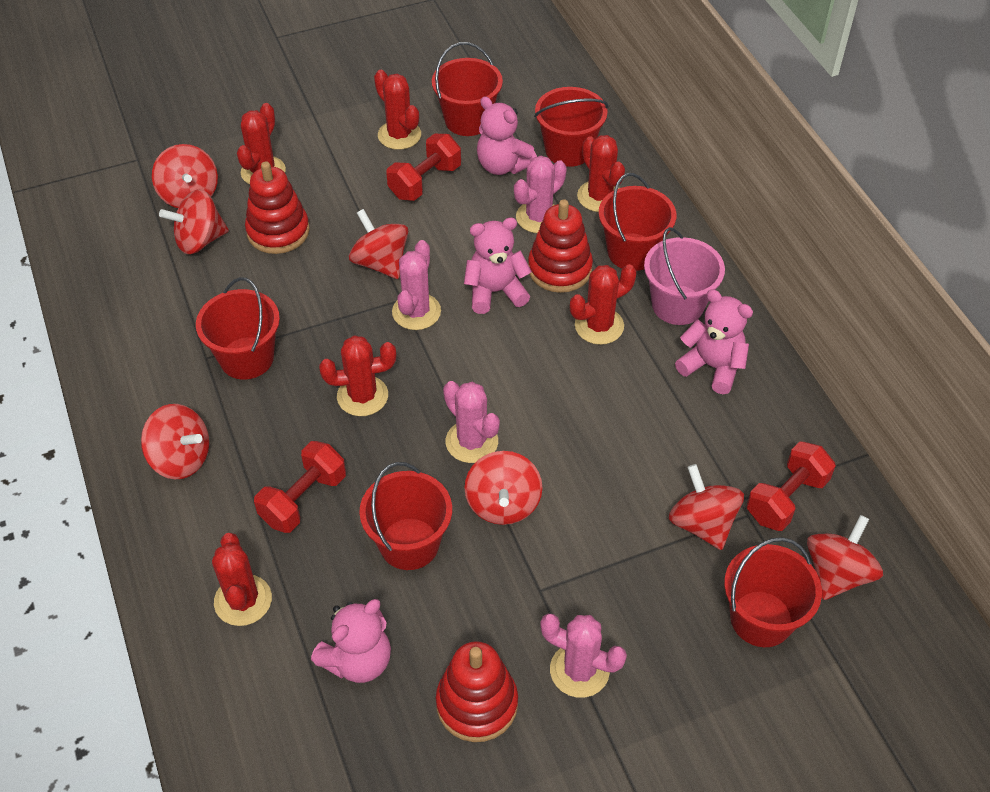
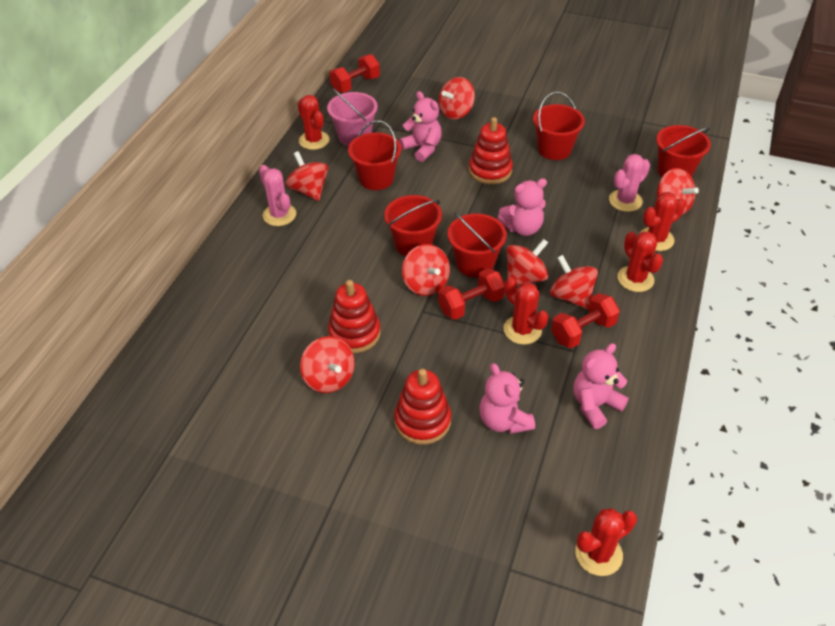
pink cactus: [392,240,441,330] [443,381,500,463] [514,156,567,233] [540,614,627,698] = 4 -> [259,165,296,226] [609,154,650,212] = 2
red bucket: [196,277,280,380] [359,462,452,570] [432,42,503,136] [534,87,608,167] [599,173,676,271] [724,537,822,647] = 6 -> [348,120,401,190] [384,195,442,256] [448,212,507,278] [533,92,585,160] [656,125,711,177] = 5
red cactus: [212,533,272,626] [237,103,286,184] [319,335,396,416] [374,70,421,150] [570,264,636,345] [577,135,625,212] = 6 -> [298,95,329,150] [503,277,549,345] [575,508,637,576] [617,232,663,292] [640,192,685,251] = 5

